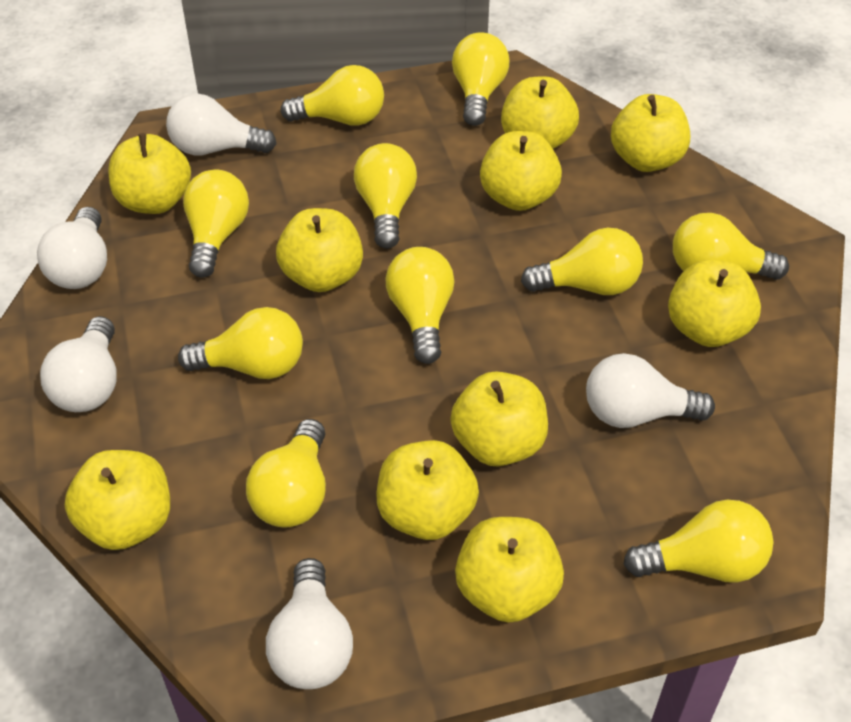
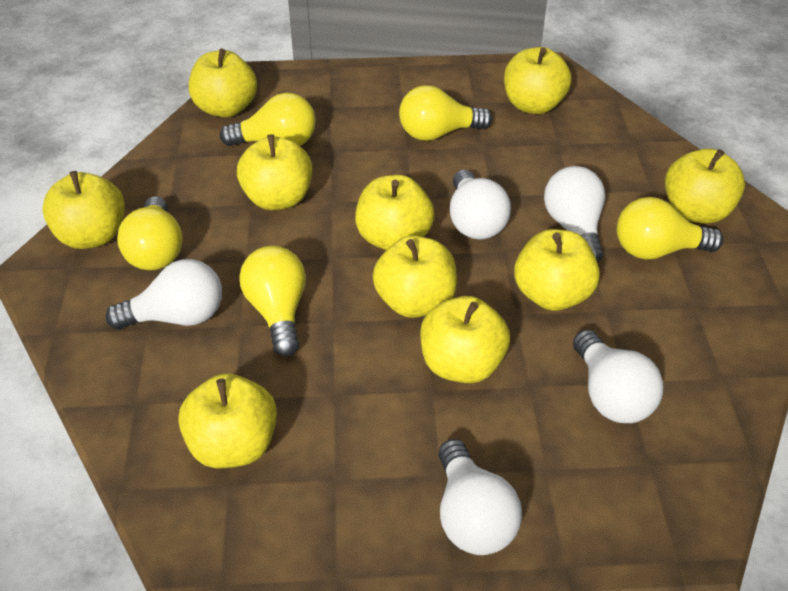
yellow light bulb: [178,307,303,379] [183,170,249,278] [246,419,326,528] [280,65,384,126] [354,143,417,249] [386,247,454,364] [452,33,509,126] [521,228,643,295] [623,500,774,583] [673,213,789,280] = 10 -> [117,196,183,270] [220,93,316,146] [239,246,306,357] [399,85,492,141] [617,197,723,259] = 5

